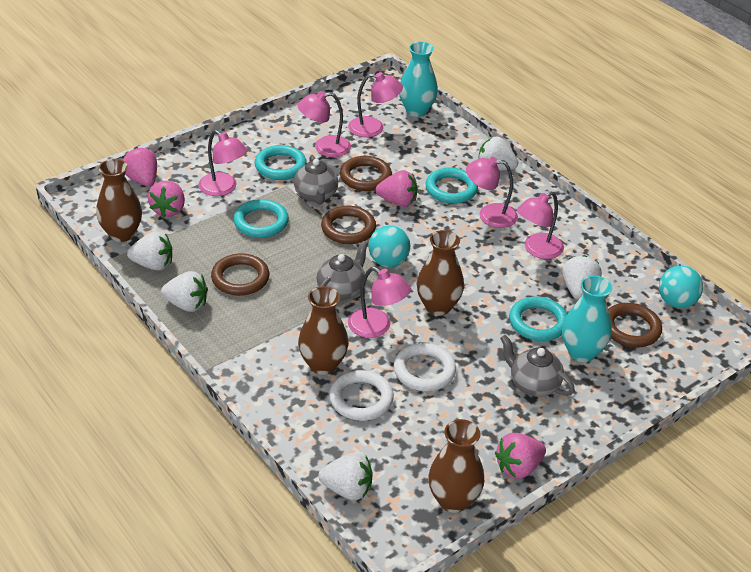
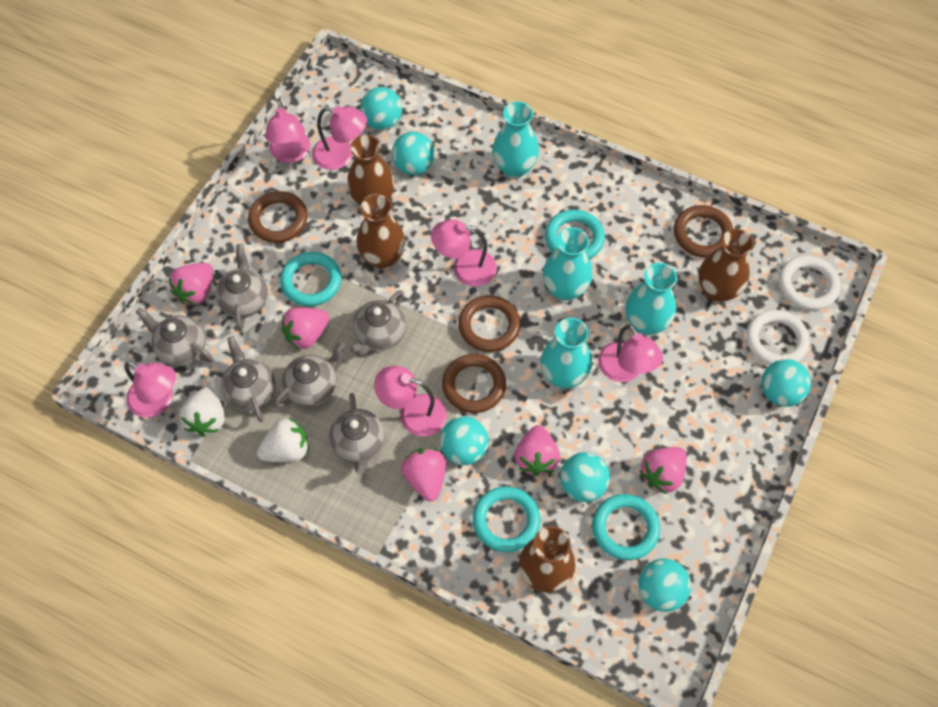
grey teapot: [294,155,338,205] [316,241,368,300] [500,335,575,397] = 3 -> [136,308,213,366] [215,244,268,330] [221,336,275,422] [273,342,346,408] [329,393,385,475] [349,290,406,356] = 6
pink strawberry: [123,147,157,186] [148,181,185,217] [376,170,417,207] [495,433,546,479] = 4 -> [169,263,213,305] [281,307,329,350] [401,448,446,501] [515,425,560,476] [639,447,687,494] = 5
turquoise ball: [369,225,410,267] [659,265,703,308] = 2 -> [360,87,402,130] [392,132,435,175] [440,416,489,465] [560,452,610,502] [638,558,691,612] [762,359,811,407] = 6
turquoise vase: [399,42,438,117] [562,275,612,362] = 2 -> [492,101,539,178] [540,318,592,389] [543,227,592,301] [626,263,677,335] = 4
white strawberry: [127,231,172,271] [161,271,208,312] [318,453,373,500] [478,137,518,171] [562,255,602,300] = 5 -> [179,387,225,436] [257,418,309,462] = 2

